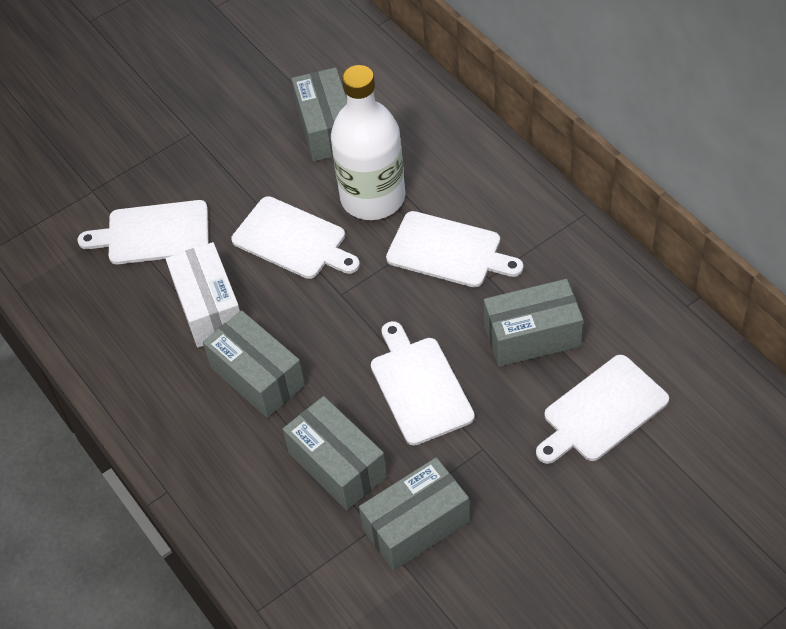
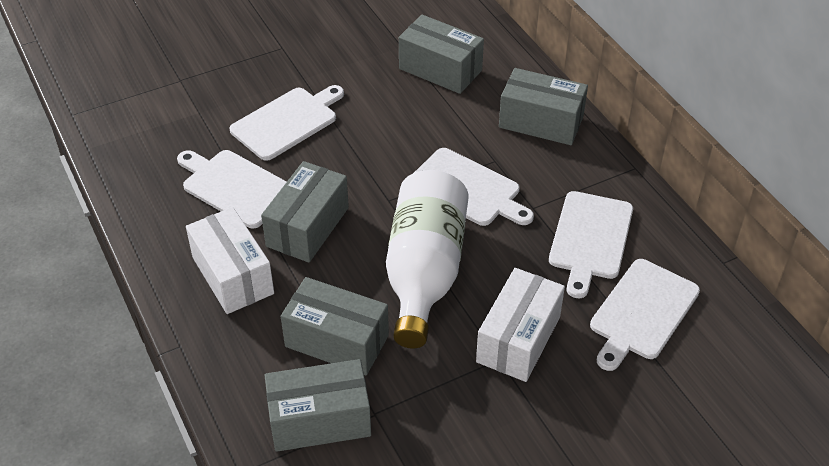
white box: [166,242,240,348] = 1 -> [186,207,274,314] [476,268,565,382] = 2

